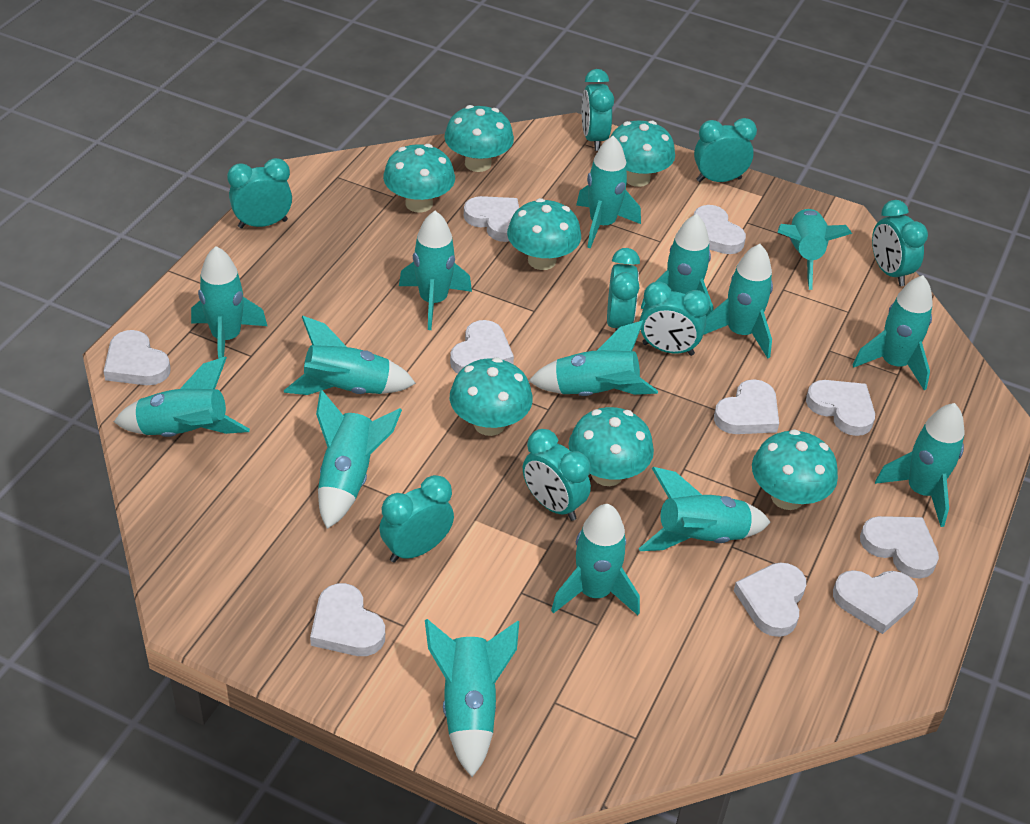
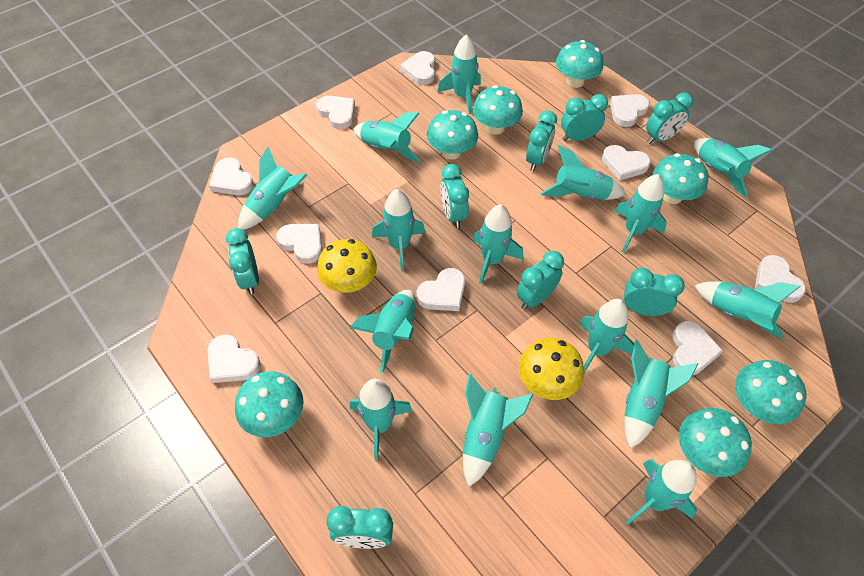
yellow mushroom: none = 0 -> [317,239,377,293] [519,338,584,400] = 2

